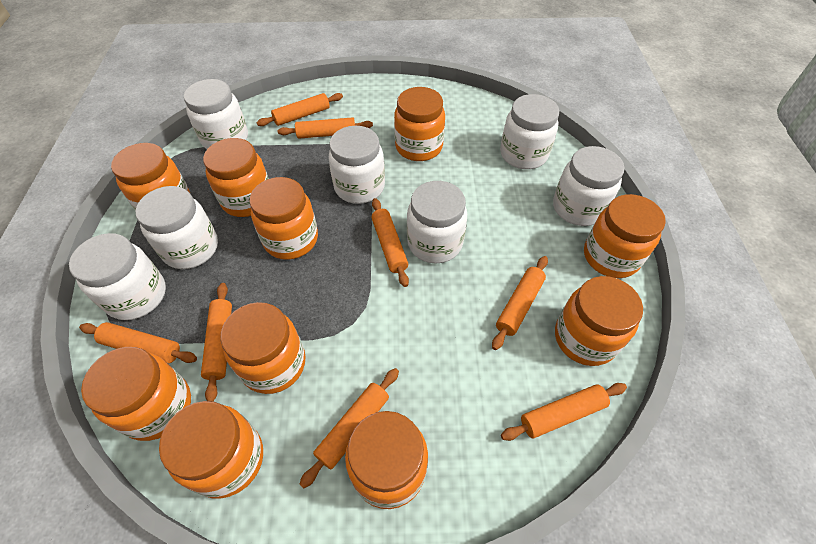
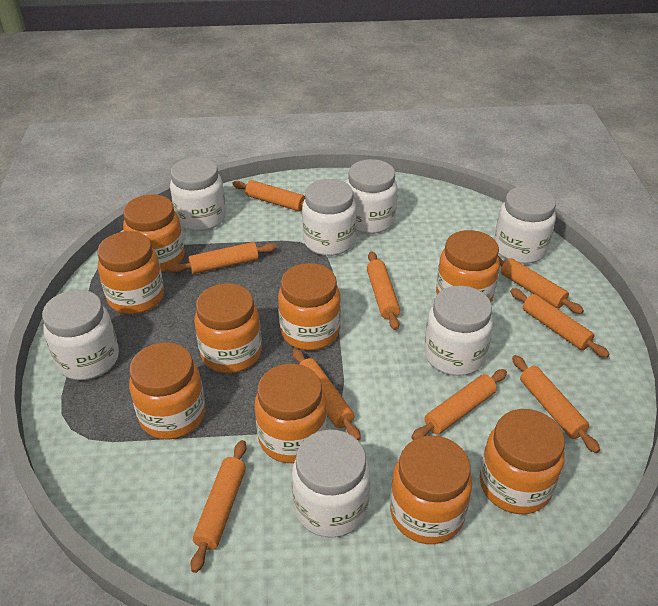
orange jar: [81,347,191,441] [111,143,190,211] [159,401,263,499] [203,138,269,217] [220,302,306,394] [249,177,318,260] [345,411,428,509] [394,87,445,161] [555,276,643,366] [584,194,666,278] = 10 -> [97,231,164,314] [123,195,185,273] [129,342,205,440] [194,283,262,373] [254,364,327,463] [278,263,341,350] [390,435,472,544] [436,230,500,302] [480,409,565,514] = 9
orange rolling pin: [79,322,197,363] [201,283,232,402] [256,93,343,126] [278,117,373,139] [299,368,399,488] [371,198,409,287] [492,256,548,350] [501,383,627,441] = 8 -> [169,242,277,274] [191,440,246,573] [232,180,305,211] [293,348,361,441] [367,251,400,330] [411,369,507,440] [498,256,584,314] [510,288,610,358] [512,355,600,453] = 9

